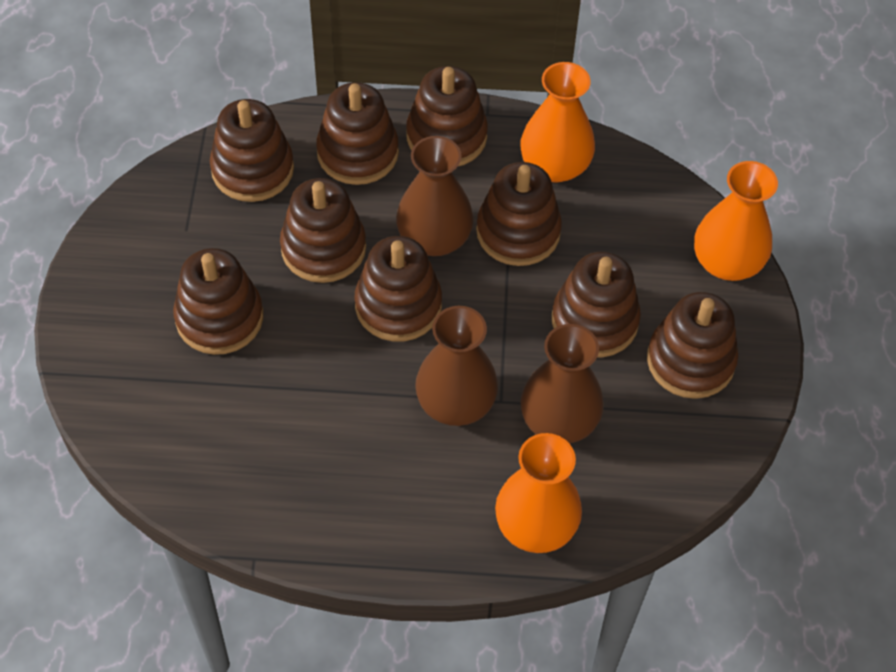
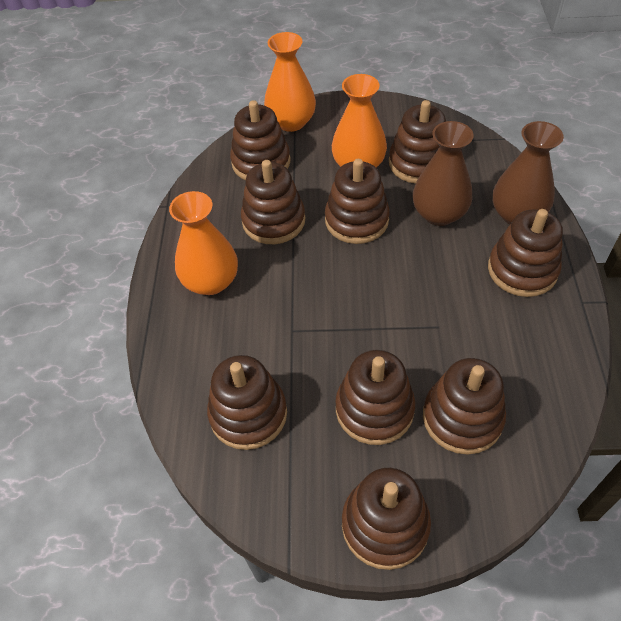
brown vase: [396,136,474,256] [415,306,498,426] [521,324,604,443] = 3 -> [413,121,474,226] [493,121,564,224] = 2

